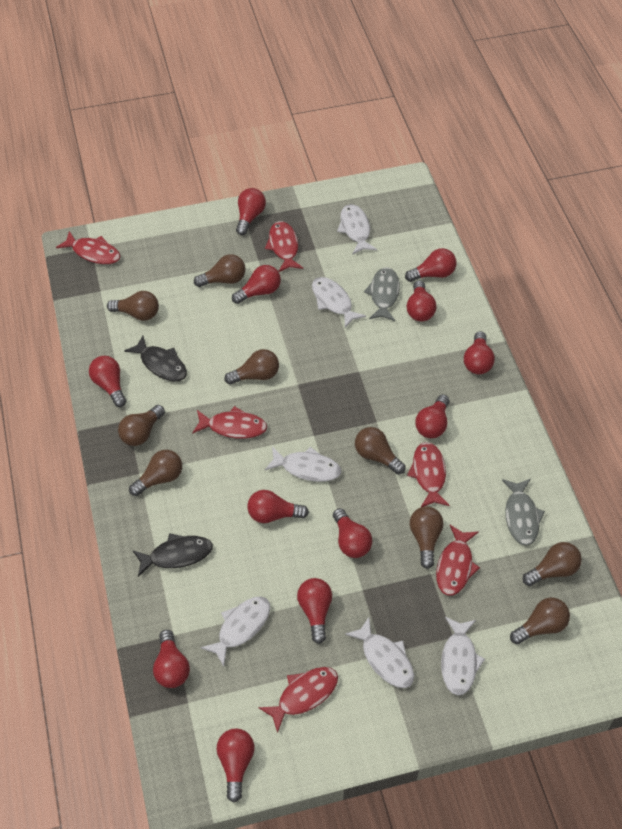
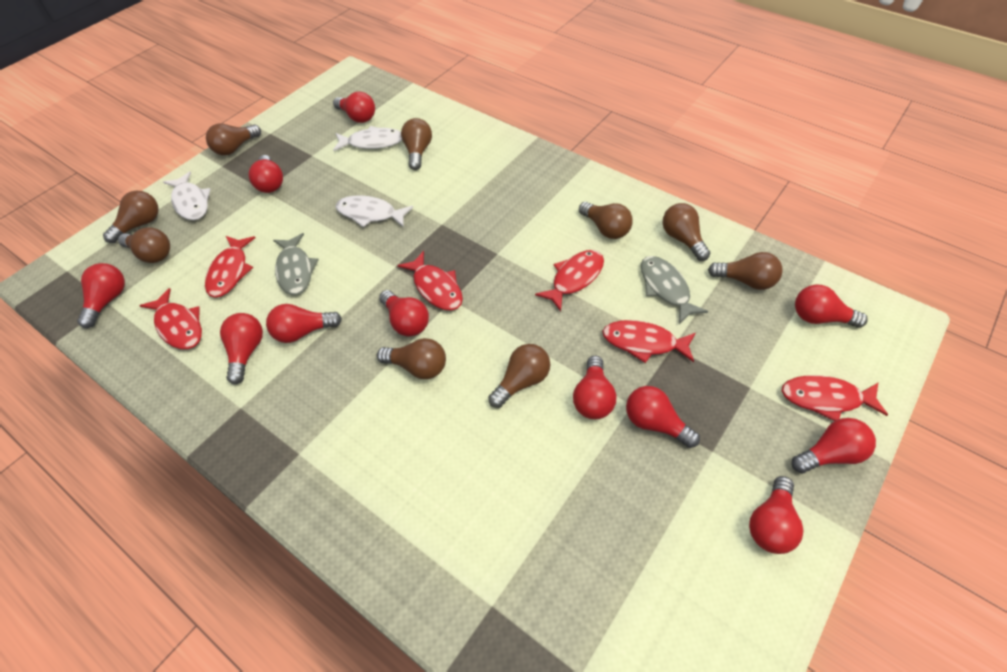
black fish: [124,336,187,382] [133,533,213,577] = 2 -> none = 0
red light bulb: [89,356,126,407] [153,630,190,688] [217,729,255,802] [232,265,281,304] [236,188,266,235] [247,490,309,523] [297,578,332,644] [333,508,372,558] [405,248,456,282] [407,281,436,322] [415,395,449,438] [464,331,495,374] = 12 -> [77,263,125,328] [220,313,263,385] [249,155,283,193] [266,304,342,343] [333,92,375,123] [379,290,429,337] [573,356,616,419] [626,386,700,448] [749,476,803,554] [792,418,876,473] [795,285,868,328] = 11
white fish: [200,597,270,666] [265,447,341,482] [312,277,366,328] [337,204,377,254] [345,617,414,688] [441,617,485,695] = 6 -> [163,171,211,220] [333,126,402,151] [336,195,413,227] = 3

